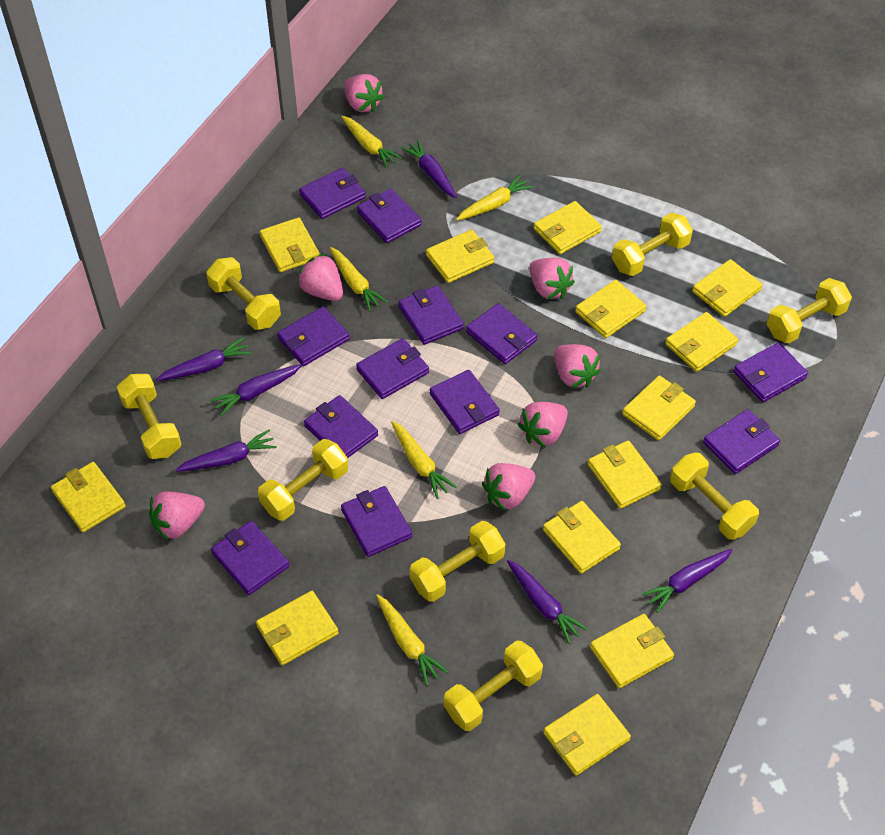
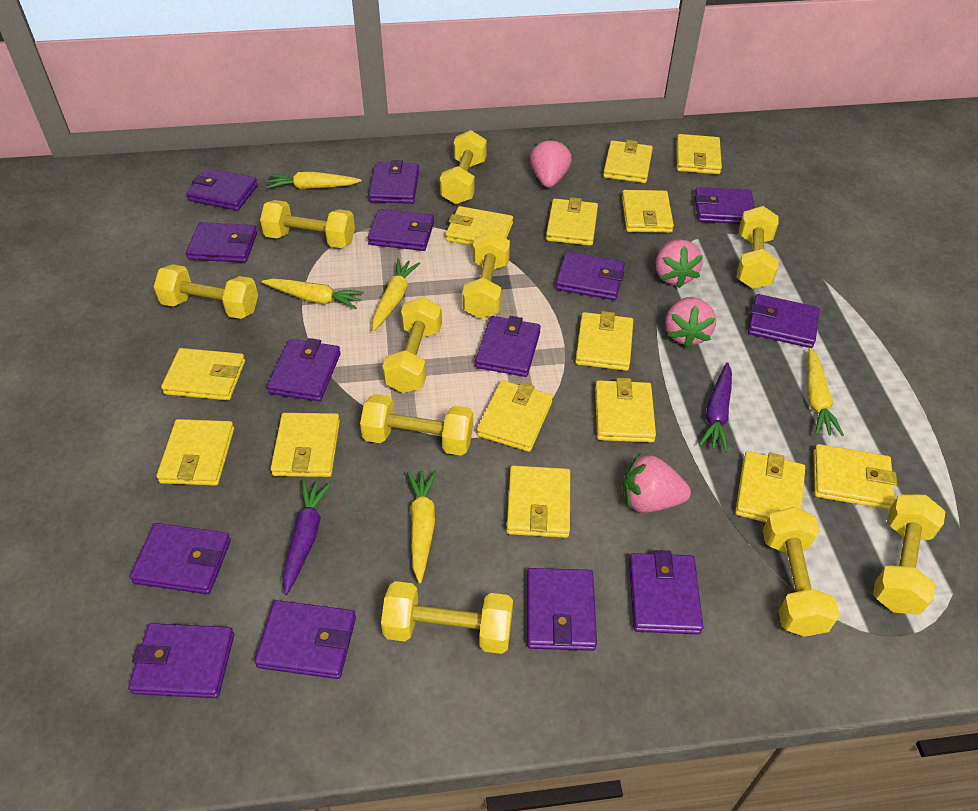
pink strawberry: [149,491,205,541] [297,254,343,301] [344,74,384,112] [482,463,535,511] [518,402,568,448] [529,258,575,299] [554,344,601,388] = 7 -> [530,138,572,188] [623,454,691,513] [656,239,703,288] [665,297,716,348] = 4
purple carrot: [156,337,252,381] [175,430,277,472] [210,364,302,416] [401,140,457,198] [507,560,588,644] [642,549,733,613] = 6 -> [283,480,331,595] [699,362,732,452] = 2
purple wallet: [211,521,289,595] [277,307,350,366] [299,168,366,219] [304,395,378,458] [341,486,412,557] [356,338,429,399] [357,189,422,243] [398,286,464,345] [430,370,500,434] [466,303,538,364] [703,409,780,474] [734,342,808,402] = 12 -> [128,623,234,698] [130,523,231,594] [186,168,258,211] [186,222,257,263] [254,600,356,679] [267,338,341,401] [368,209,434,251] [369,160,419,204] [475,316,541,377] [527,568,597,651] [556,252,625,300] [629,550,703,634] [694,187,755,224] [748,294,820,348] = 14
yellow dumbbell: [117,374,182,459] [206,257,281,330] [258,439,348,521] [410,521,505,602] [444,640,543,731] [612,213,693,276] [670,453,759,540] [767,278,852,343] = 8 -> [154,264,258,319] [260,200,355,248] [360,394,473,456] [381,581,513,654] [382,297,442,393] [440,130,487,204] [462,231,510,319] [737,206,779,289] [763,507,839,637] [873,494,945,615] = 10
yellow wallet: [51,462,126,532] [256,591,339,665] [260,217,320,272] [426,229,494,283] [534,201,602,254] [543,501,621,574] [543,694,631,776] [575,280,646,338] [588,441,662,509] [590,614,674,689] [622,376,696,441] [665,312,738,372] [692,259,763,317] = 13 -> [156,419,234,486] [161,348,245,400] [271,413,340,477] [445,206,513,246] [477,380,553,452] [507,466,570,538] [546,197,598,246] [575,311,633,371] [595,378,656,443] [603,140,653,183] [622,190,674,233] [676,134,722,174] [735,451,805,523] [813,444,897,510] = 14

